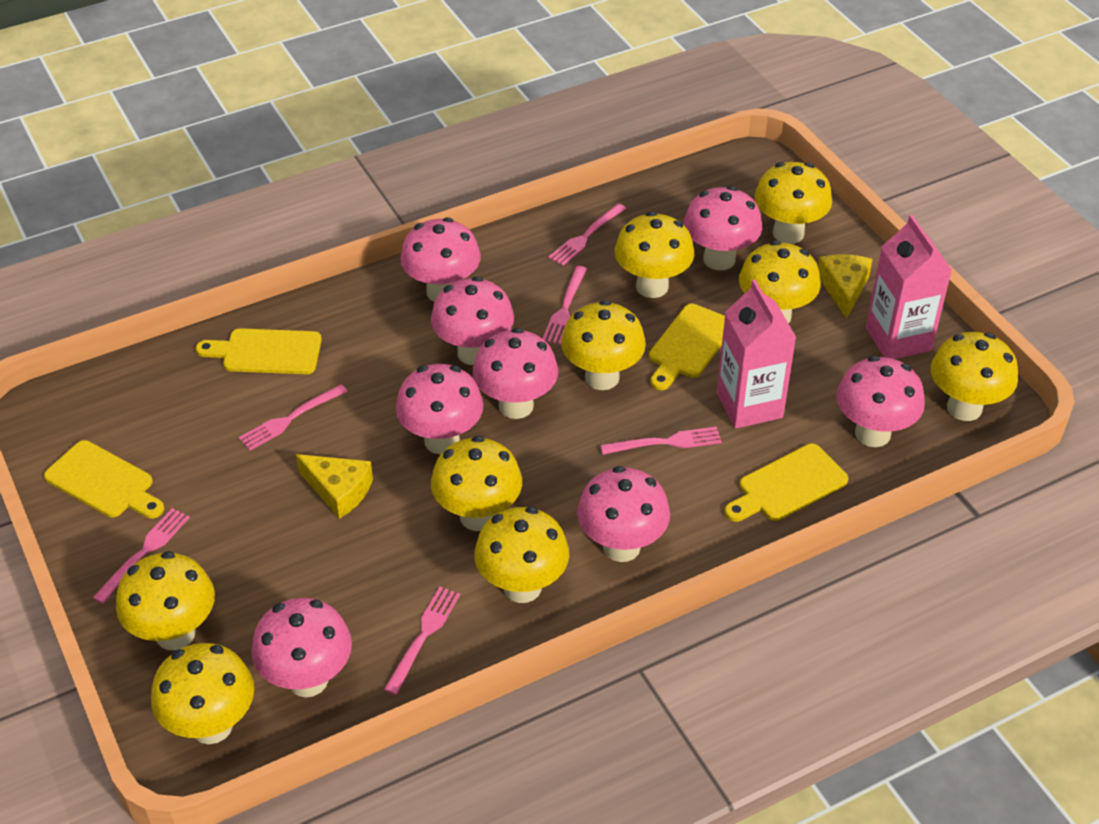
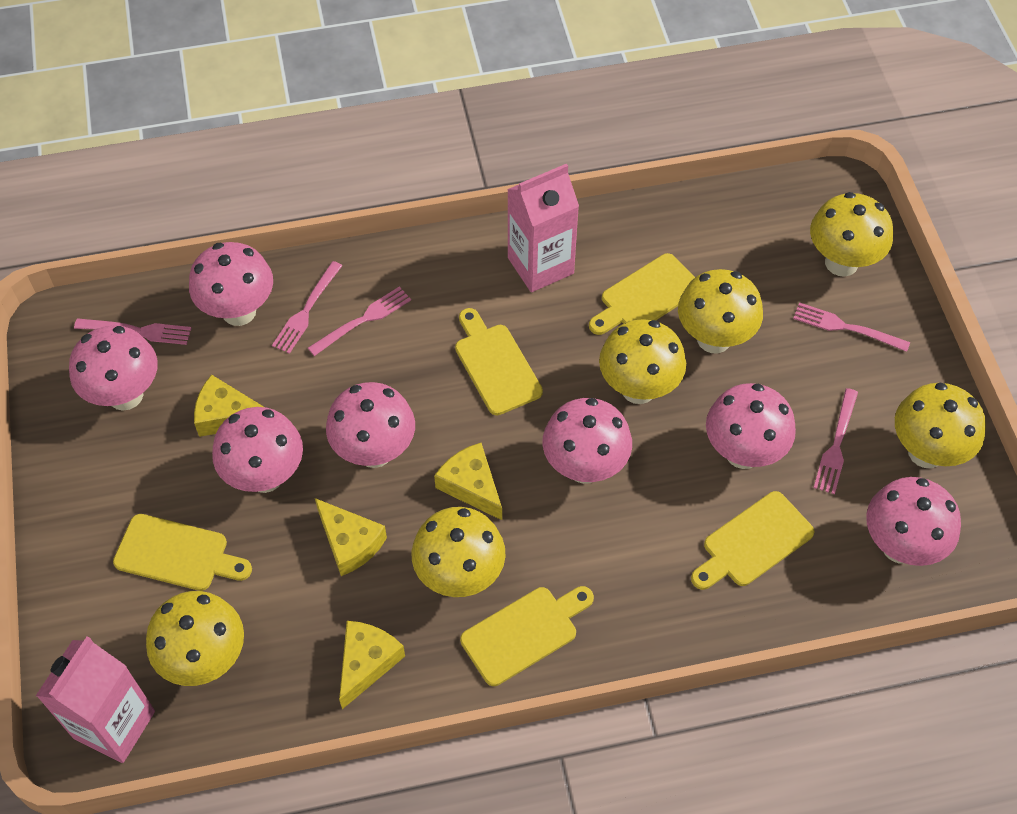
pink fork: [93,508,190,604] [238,384,348,451] [384,587,460,695] [542,266,587,345] [548,203,626,266] [600,427,722,455] = 6 -> [74,318,191,345] [272,261,342,354] [308,287,411,356] [793,302,910,352] [814,388,858,494] = 5
pink mushroom: [251,598,352,697] [396,364,483,454] [400,217,481,302] [431,276,514,365] [472,328,558,419] [577,466,670,562] [684,186,762,270] [836,356,925,447] = 8 -> [69,325,158,411] [189,242,273,326] [212,407,303,493] [326,382,415,468] [543,398,632,484] [706,383,796,469] [866,477,961,566] = 7
yellow cheese: [296,454,373,519] [818,254,873,319] = 2 -> [194,375,264,437] [315,498,387,576] [339,621,405,709] [434,443,502,520] = 4
yellow cutting board: [44,440,164,518] [196,328,322,374] [649,304,725,390] [724,444,848,522] = 4 -> [113,514,252,591] [455,308,543,415] [460,586,594,686] [589,253,695,335] [691,491,814,590] = 5
yellow mushroom: [116,551,215,650] [151,643,254,744] [431,436,522,531] [474,507,569,603] [561,300,646,390] [615,212,694,298] [739,241,820,324] [755,162,832,244] [931,332,1018,421] = 9 -> [146,591,244,686] [412,507,506,597] [599,319,686,404] [678,269,763,353] [810,192,893,277] [895,383,986,468] = 6

